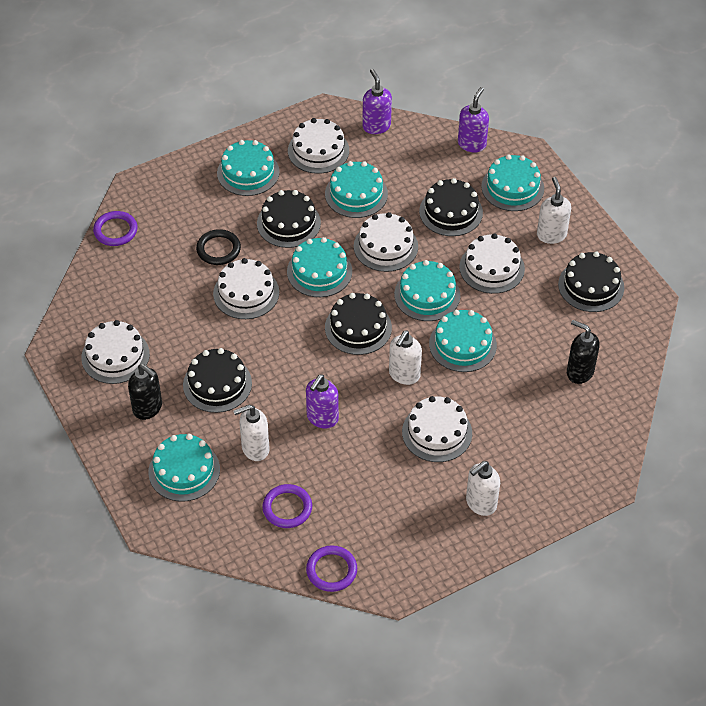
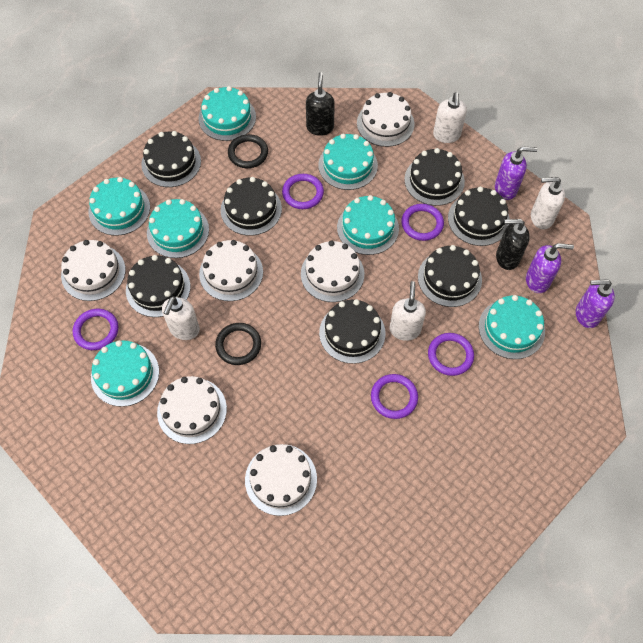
black cake: [183,348,252,413] [257,190,321,248] [325,293,392,355] [419,178,483,236] [558,251,624,312] = 5 -> [126,255,190,317] [141,131,201,187] [221,177,282,236] [319,299,385,364] [404,148,465,206] [418,245,482,307] [448,187,510,246] = 7
black ring: [196,229,241,265] = 1 -> [215,323,261,365] [228,134,268,168] = 2
purple ring: [93,211,138,246] [262,484,312,528] [306,545,357,592] = 3 -> [73,309,118,350] [282,174,324,209] [371,374,418,419] [401,204,444,241] [428,333,474,376] = 5

